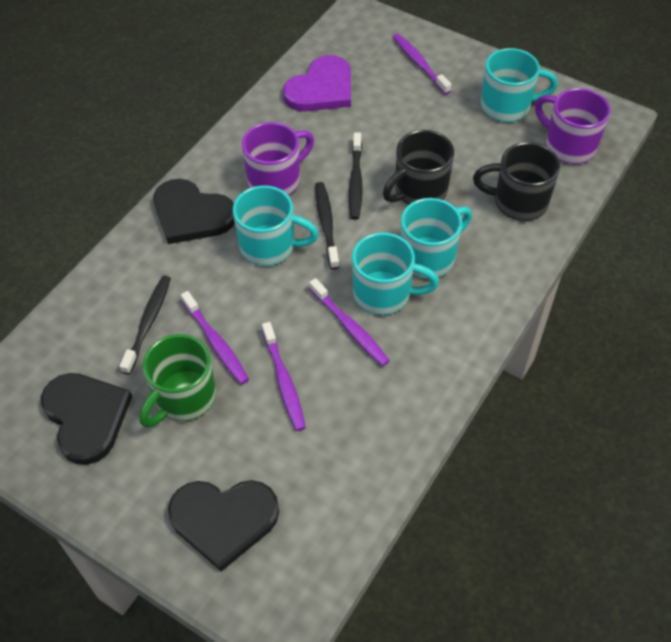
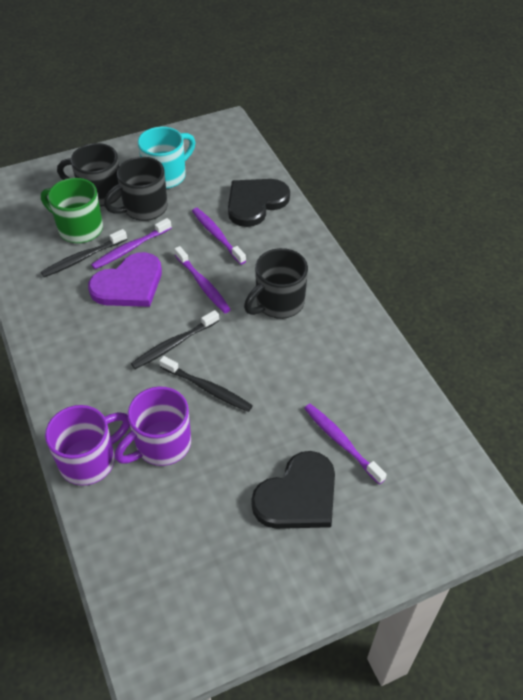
black heart: [41,373,132,465] [153,179,235,244] [168,480,279,571] = 3 -> [228,179,290,227] [251,451,335,529] = 2
black mug: [383,130,454,204] [473,142,560,221] = 2 -> [57,143,121,207] [104,157,167,221] [244,248,308,319] = 3
turquoise mug: [233,185,319,266] [352,232,439,315] [400,198,472,279] [481,48,558,122] = 4 -> [138,127,195,189] = 1

